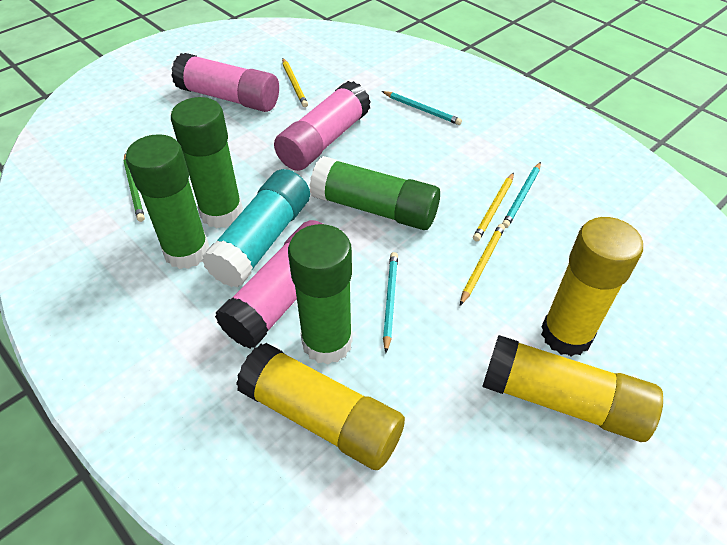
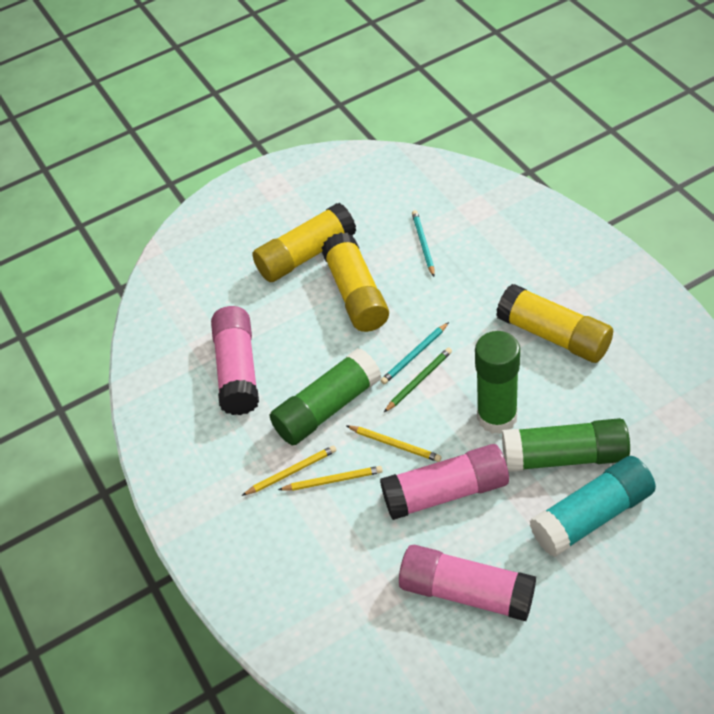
green glue stick: [126,134,209,269] [171,97,243,228] [288,224,353,364] [309,156,440,230] = 4 -> [270,348,381,445] [475,331,520,434] [502,418,630,472] = 3
turquoise pencil: [382,91,462,125] [383,252,398,353] [502,162,541,228] = 3 -> [380,322,449,384] [412,210,434,277] = 2

